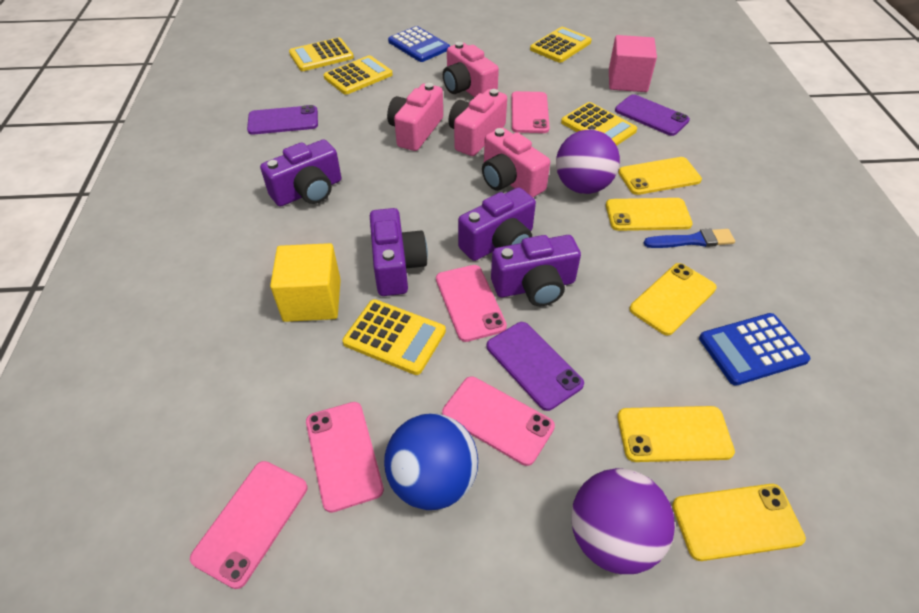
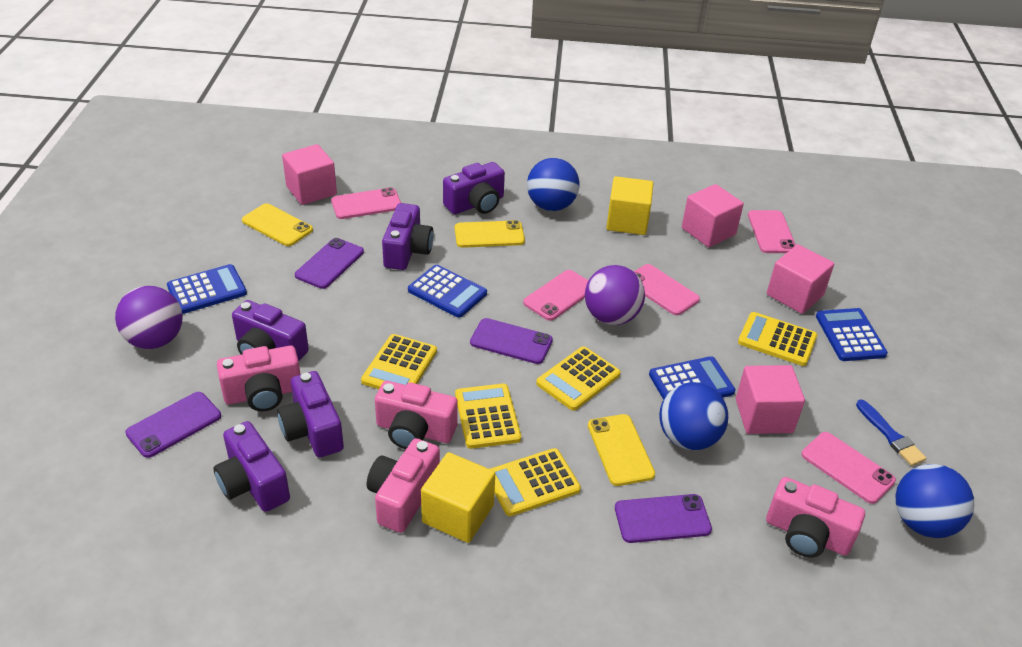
blue ball: [384,413,478,510] = 1 -> [527,158,580,211] [659,382,728,450] [895,464,975,538] = 3
blue calculator: [388,26,450,62] [699,313,811,386] = 2 -> [167,264,247,314] [408,265,487,318] [649,356,735,400] [816,308,888,361] = 4
pink cube: [609,35,657,92] = 1 -> [282,144,337,205] [682,184,744,247] [736,365,805,434] [767,244,834,314] = 4
purple camera: [260,139,341,206] [370,208,428,296] [458,187,536,261] [491,235,581,306] = 4 -> [213,421,290,512] [232,300,309,361] [277,371,344,458] [382,203,434,270] [443,162,505,214] = 5
purple phone: [247,105,318,135] [487,322,584,411] [615,94,690,136] = 3 -> [125,392,221,458] [295,238,364,289] [470,318,553,364] [615,494,712,543] = 4
yellow cube: [270,243,341,322] = 1 -> [421,452,495,543] [606,176,653,235] = 2
yellow phone: [606,198,693,231] [617,406,735,462] [618,157,702,195] [630,263,717,335] [672,484,806,561] = 5 -> [242,203,313,246] [455,220,525,248] [588,414,655,486] = 3

